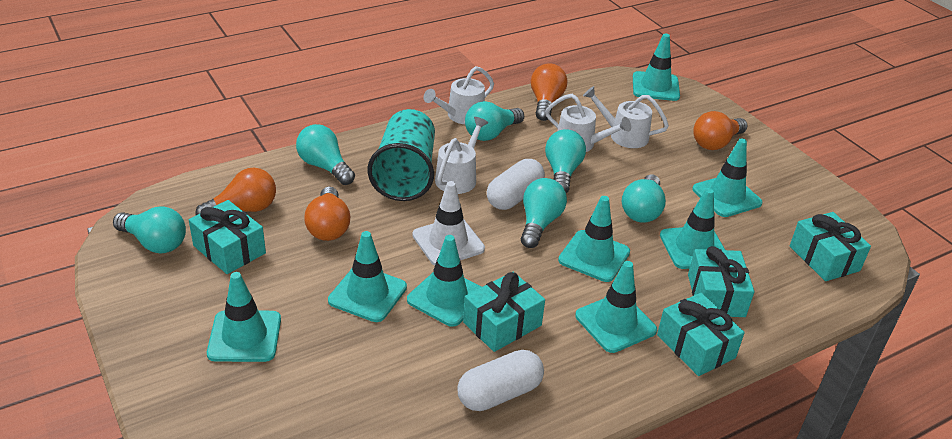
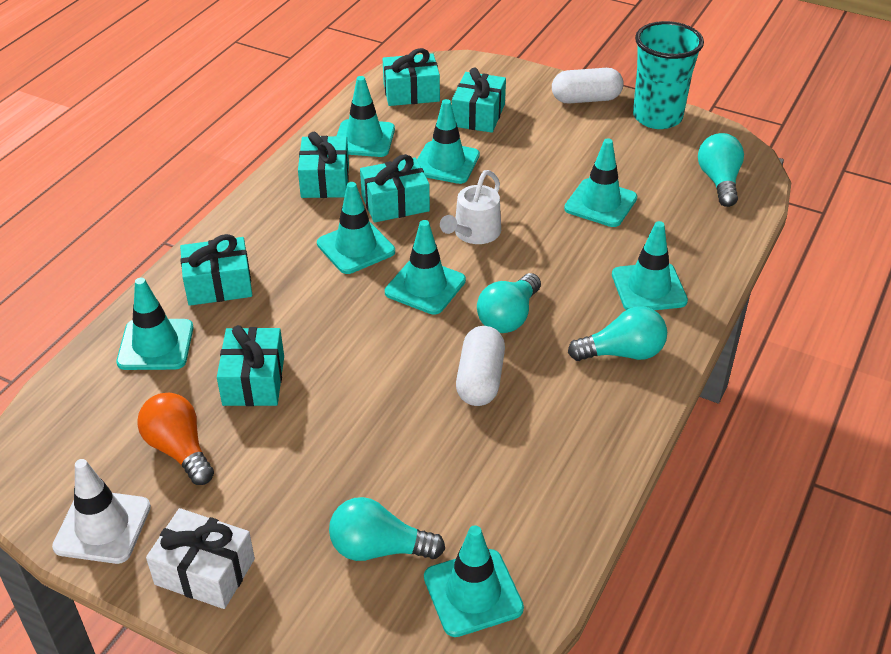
orange light bulb: [195,168,276,215] [304,187,351,241] [531,63,567,121] [693,111,747,150] = 4 -> [137,393,214,485] = 1
turquoise gift: [189,200,266,274] [463,272,545,352] [657,293,745,376] [688,246,754,317] [790,212,871,281] = 5 -> [180,234,253,306] [217,325,284,406] [298,132,349,198] [360,154,430,223] [383,48,440,106] [452,68,506,133] = 6
turquoise light bulb: [113,206,186,253] [296,124,355,185] [465,101,524,141] [521,178,567,248] [545,129,586,193] [622,174,666,223] = 6 -> [329,497,445,561] [477,273,541,333] [568,306,667,361] [698,133,744,207] = 4
white gift: none = 0 -> [146,508,255,609] = 1
white watering can: [423,66,494,124] [435,117,488,194] [545,94,631,152] [583,86,669,148] = 4 -> [440,170,501,244] = 1

